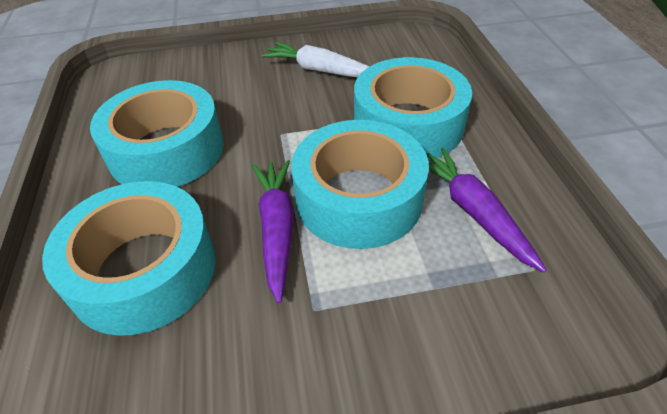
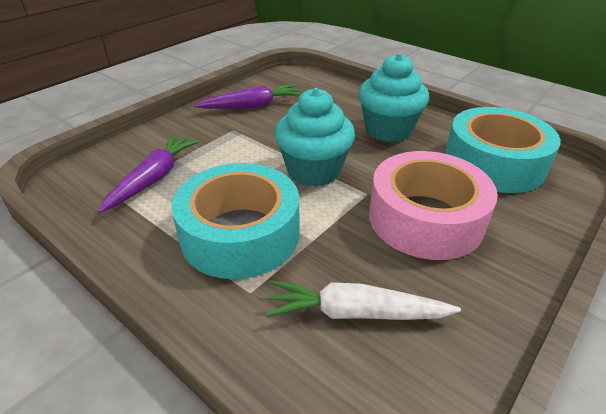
pink tape: none = 0 -> [369,151,498,260] = 1
turquoise cupcake: none = 0 -> [275,88,355,187] [358,53,429,142] = 2
turquoise tape: [42,181,216,336] [90,80,224,187] [291,120,429,249] [354,57,472,160] = 4 -> [171,163,299,279] [445,107,561,193] = 2

